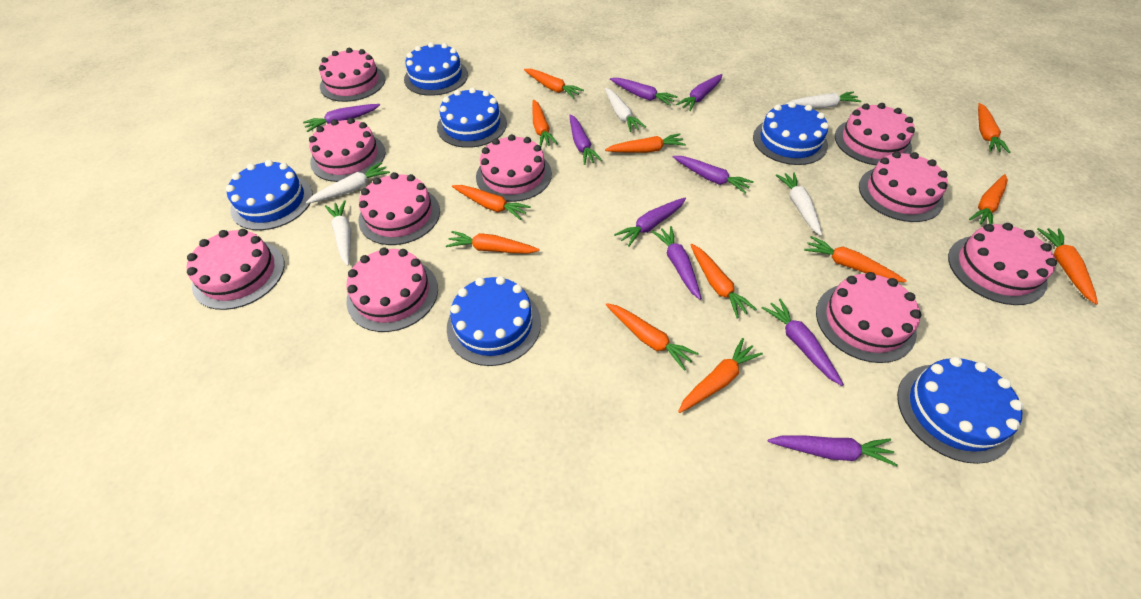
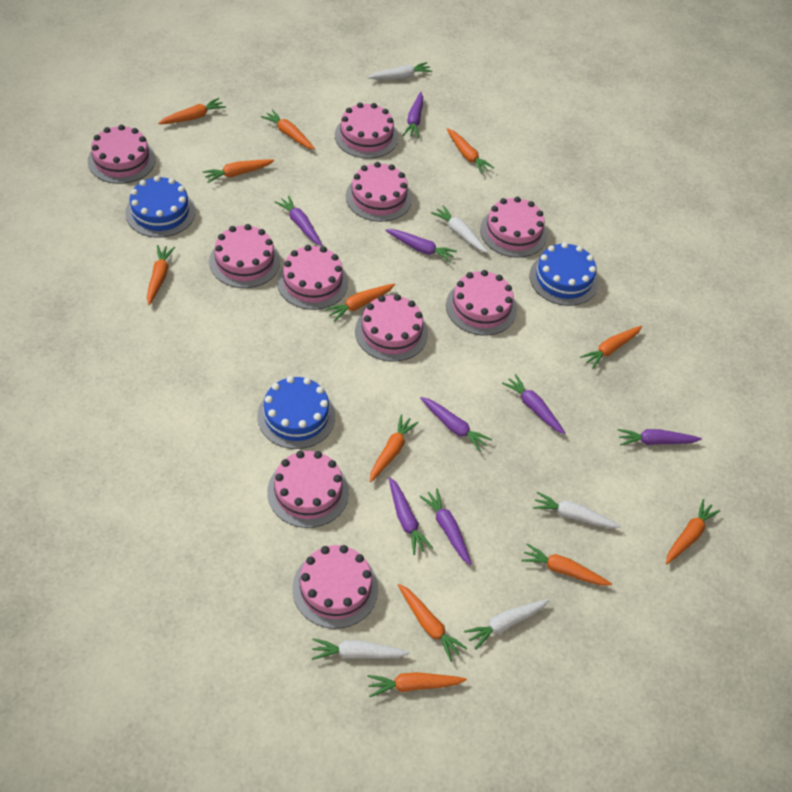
blue cake: [226,160,313,230] [404,42,468,96] [437,87,507,148] [447,276,541,366] [753,102,829,165] [897,357,1024,464] = 6 -> [125,176,195,238] [257,376,335,449] [529,242,599,306] = 3
purple carrot: [303,104,380,132] [570,114,602,165] [610,78,678,106] [614,197,686,247] [652,226,702,300] [673,156,753,194] [676,74,723,111] [762,299,844,386] [768,435,898,466] = 9 -> [275,195,322,246] [385,229,457,263] [389,477,433,555] [403,92,423,138] [419,489,472,566] [420,397,492,452] [502,374,566,435] [618,429,702,446] = 8

